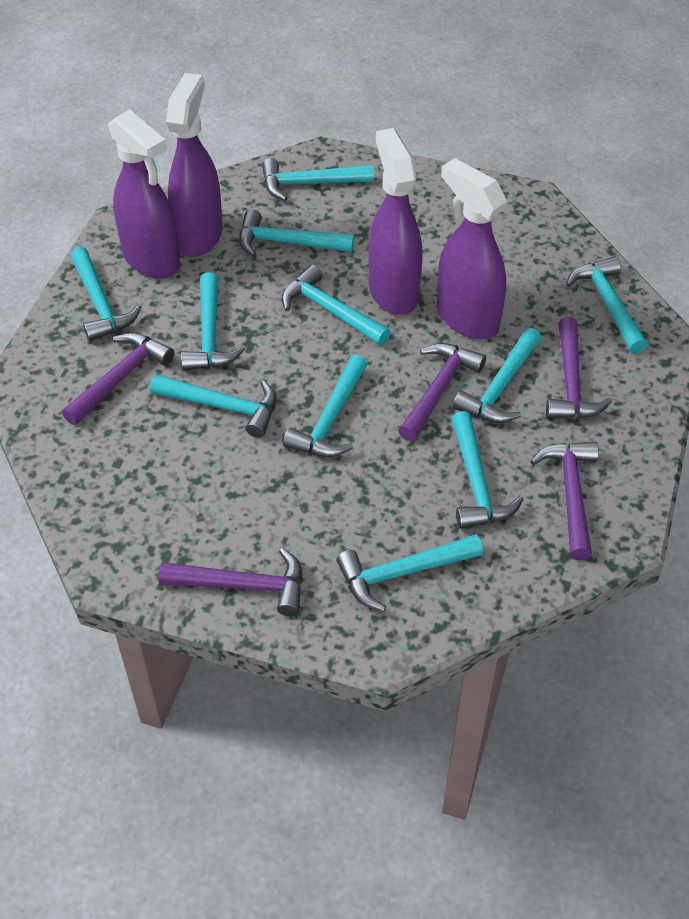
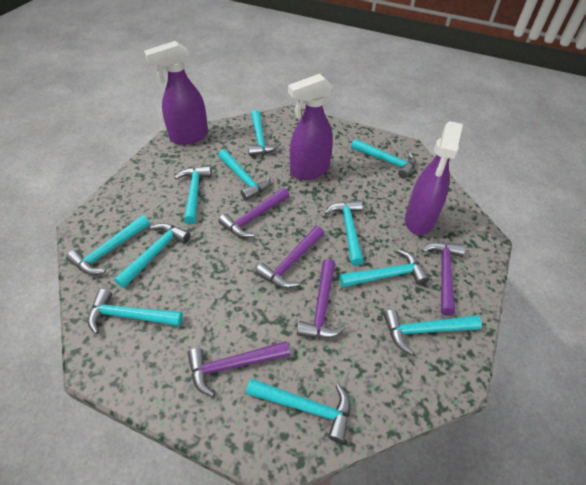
purple spray bottle: [108,110,180,279] [166,73,223,257] [368,128,422,315] [437,158,507,339] = 4 -> [144,41,208,145] [288,74,333,180] [405,121,463,235] = 3

